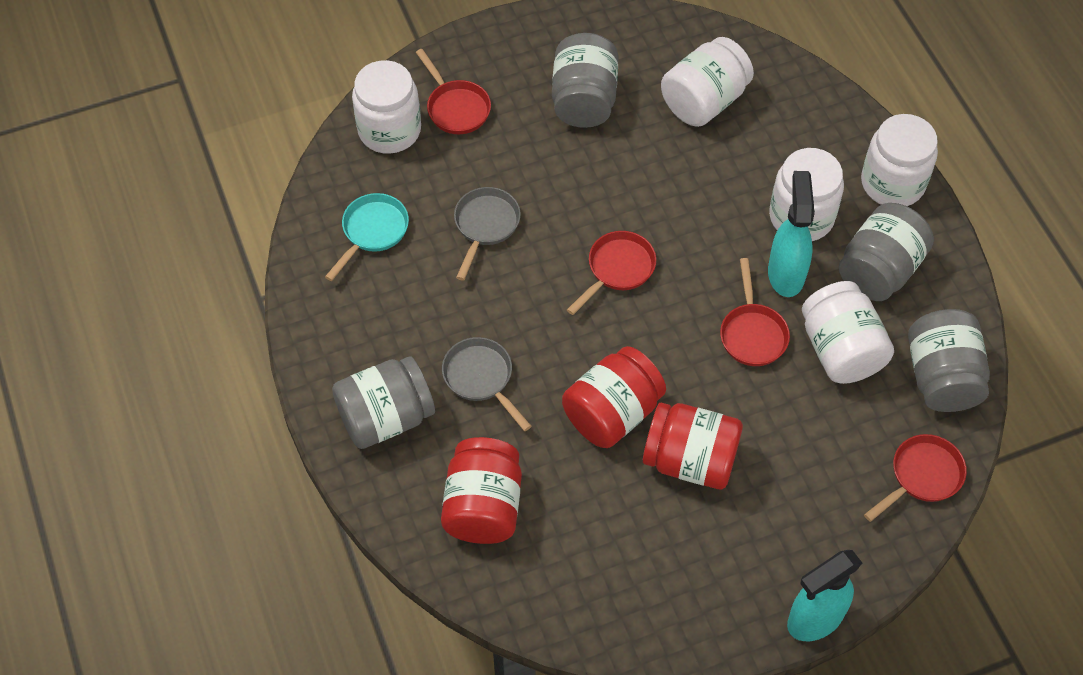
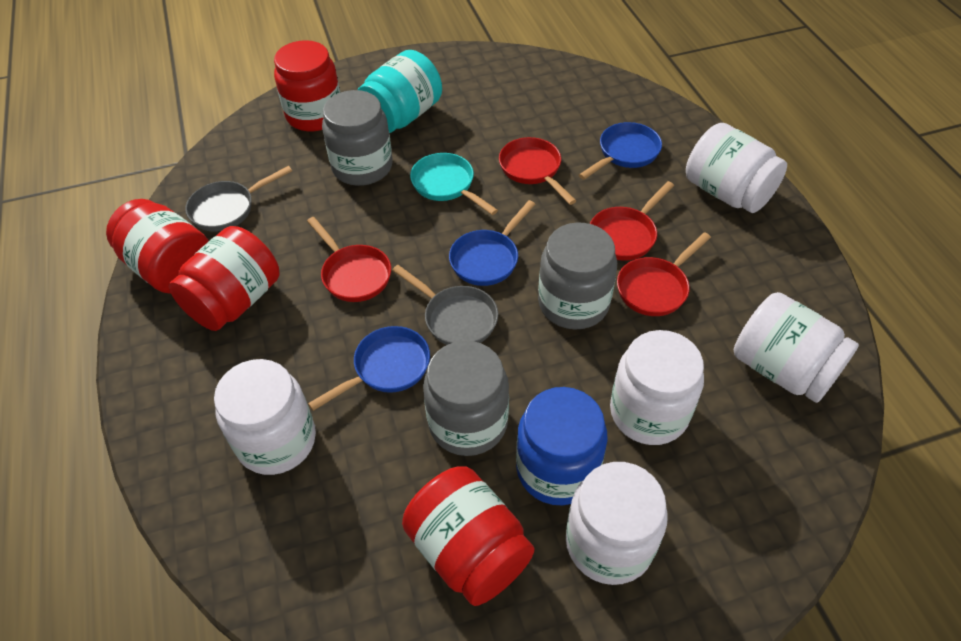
blue jar: none = 0 -> [516,387,608,505] = 1
blue pan: none = 0 -> [308,326,430,411] [449,200,535,286] [579,122,662,180] = 3
grey jar: [332,357,435,449] [552,33,619,128] [839,203,934,301] [908,309,990,412] = 4 -> [322,90,393,186] [423,341,509,456] [538,223,617,329] = 3
red jar: [441,437,522,544] [562,346,666,448] [643,403,743,489] = 3 -> [106,199,209,294] [169,226,280,331] [274,40,340,132] [402,466,534,606] = 4
turquoise jar: none = 0 -> [358,50,442,133] = 1
turquoise spray bottle: [768,171,815,297] [787,550,862,641] = 2 -> none = 0

